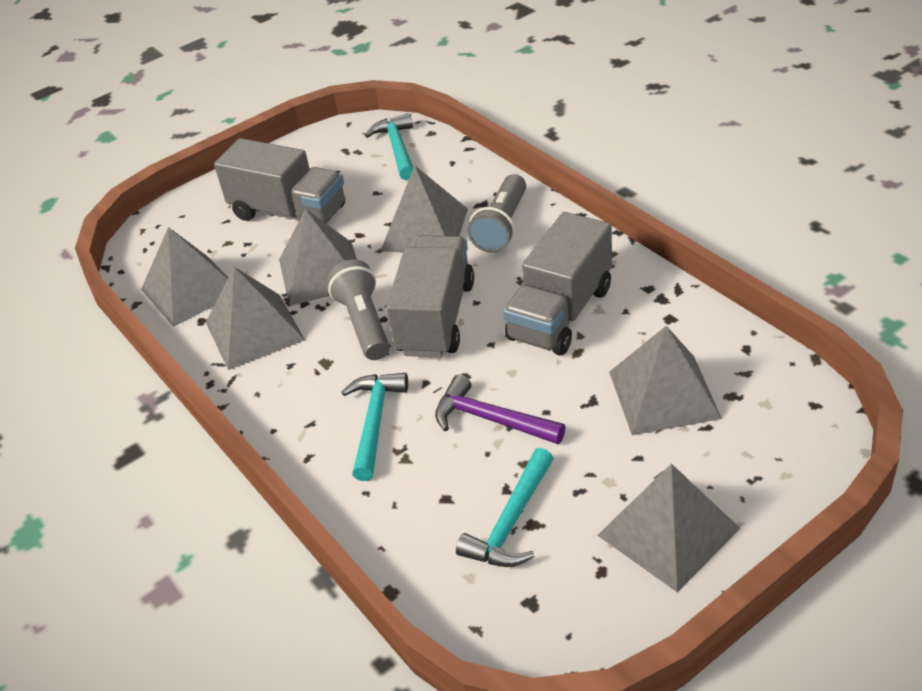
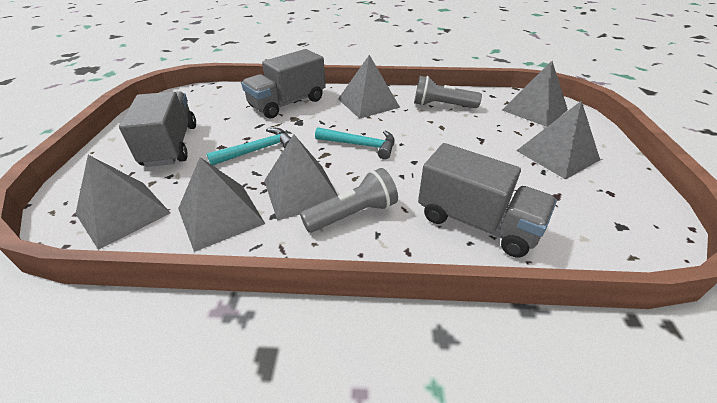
purple hammer: [435,374,565,444] = 1 -> none = 0
turquoise hammer: [342,373,408,481] [365,113,414,180] [456,448,554,567] = 3 -> [207,128,291,165] [315,127,395,160] = 2

